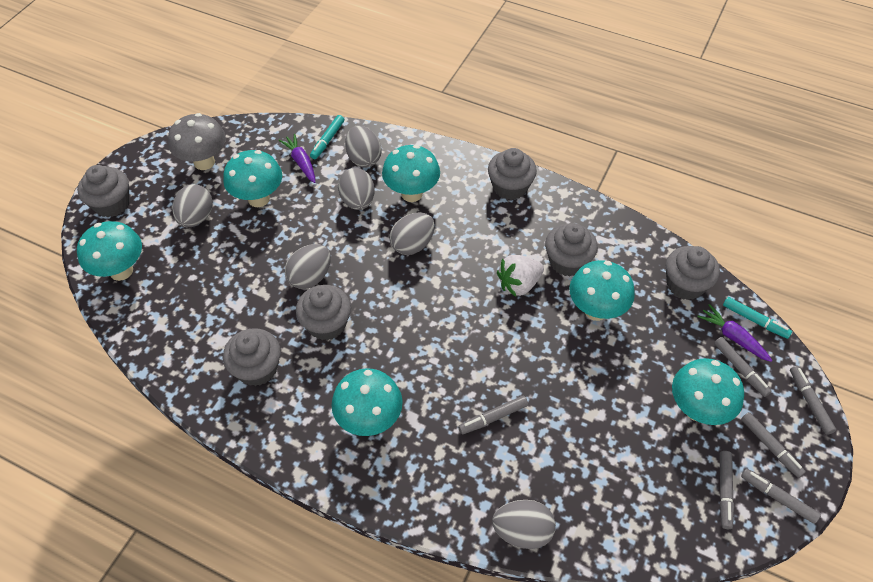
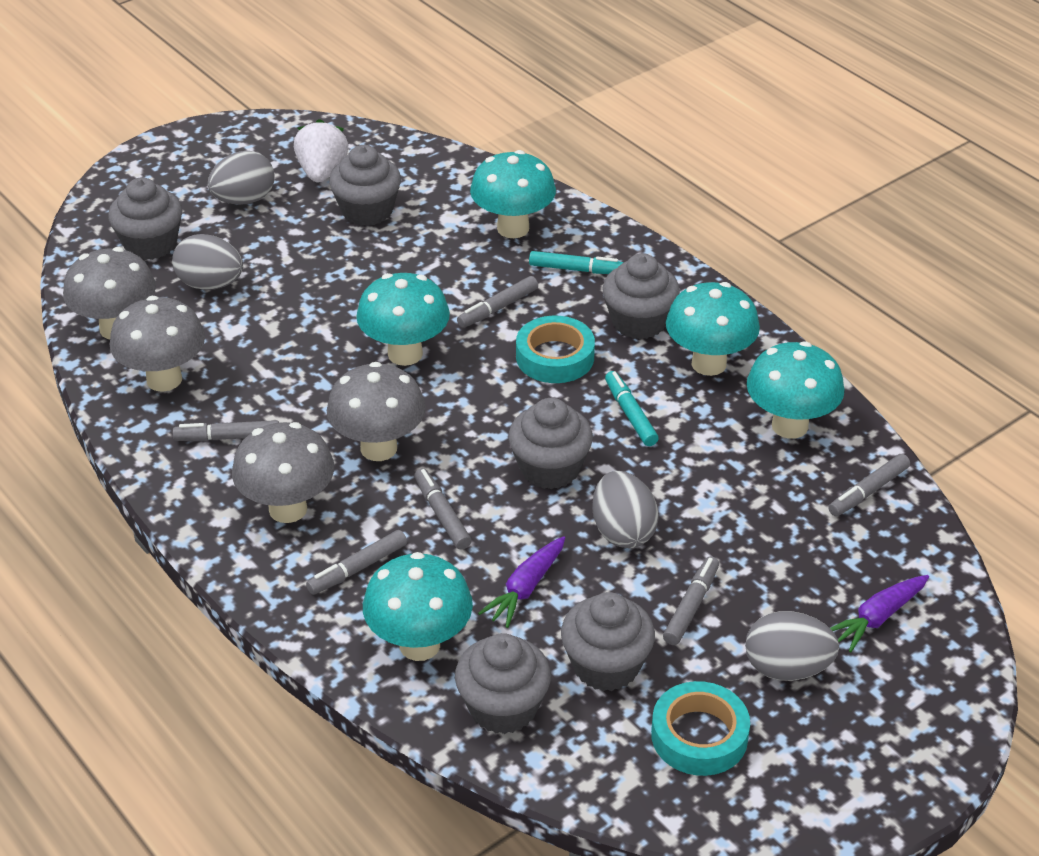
grey egg: [173,184,213,227] [285,244,331,289] [338,168,375,210] [345,125,382,168] [390,213,435,255] [492,500,556,549] = 6 -> [172,234,243,290] [208,151,275,205] [592,471,659,548] [745,611,839,681] = 4
grey mushroom: [168,113,226,170] = 1 -> [63,247,156,339] [109,296,205,392] [232,422,334,523] [327,362,426,461] = 4
turquoise mushroom: [77,221,142,281] [223,150,282,207] [332,368,403,436] [382,145,440,202] [569,260,635,321] [672,358,744,425] = 6 -> [356,273,450,366] [363,552,473,661] [470,150,556,238] [666,282,760,376] [747,341,844,439] = 5
turquoise tape: none = 0 -> [516,316,595,383] [651,681,750,776] = 2

